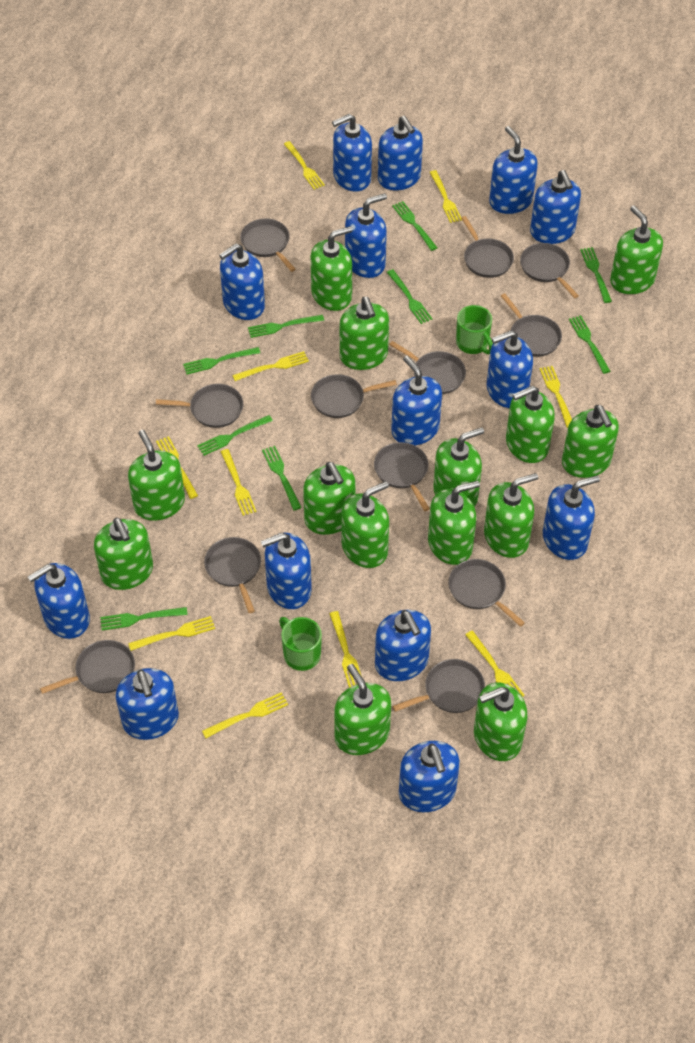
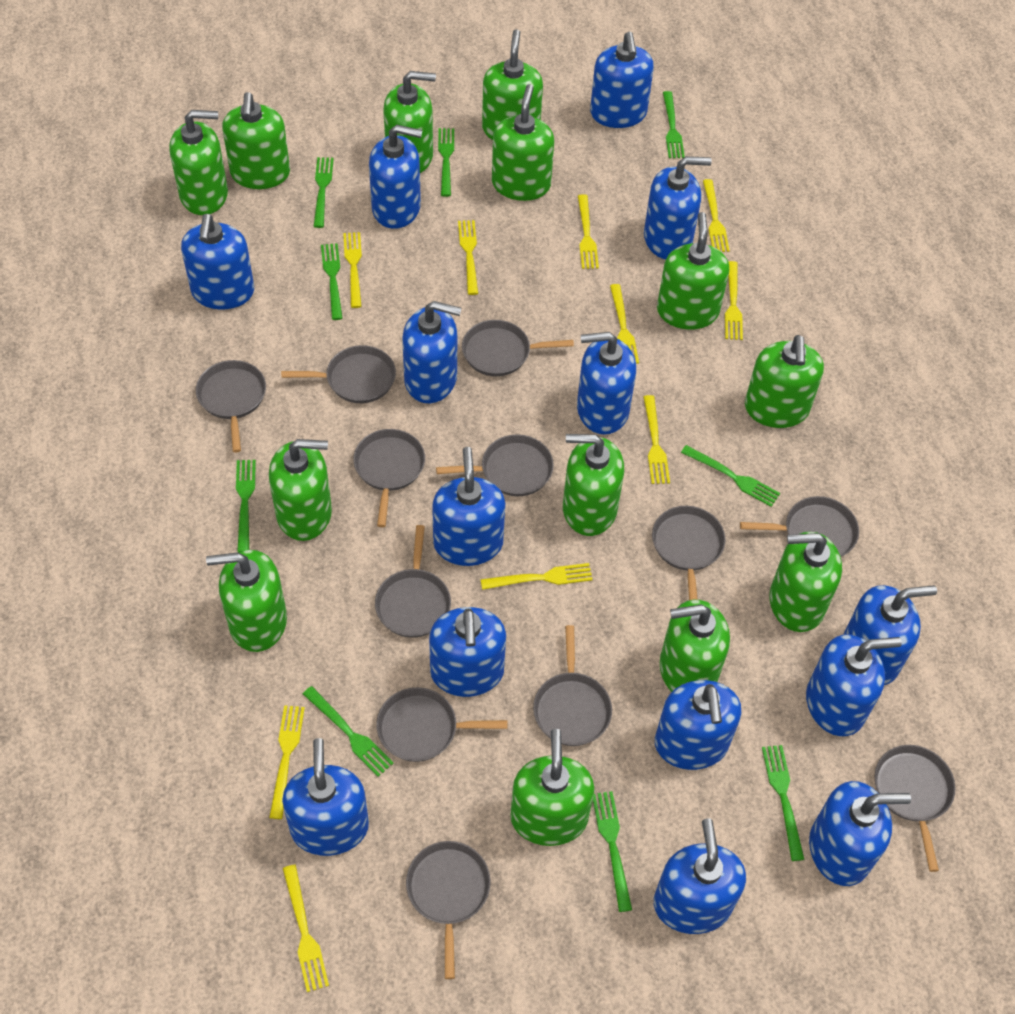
green mug: [279,617,322,671] [456,305,493,355] = 2 -> none = 0
green soap dispenser: [94,517,153,590] [128,430,185,521] [303,462,356,535] [311,226,353,311] [334,664,391,755] [340,297,389,370] [341,481,389,568] [428,481,480,565] [433,427,484,506] [474,682,527,761] [484,473,538,558] [506,386,555,463] [562,405,619,478] [610,206,663,294] = 14 -> [169,110,228,215] [206,550,287,652] [222,92,290,189] [269,439,332,541] [383,71,436,173] [482,29,543,140] [492,84,554,201] [510,729,594,846] [563,434,624,536] [657,212,729,330] [660,600,730,692] [745,335,824,428] [770,532,842,632] = 13

